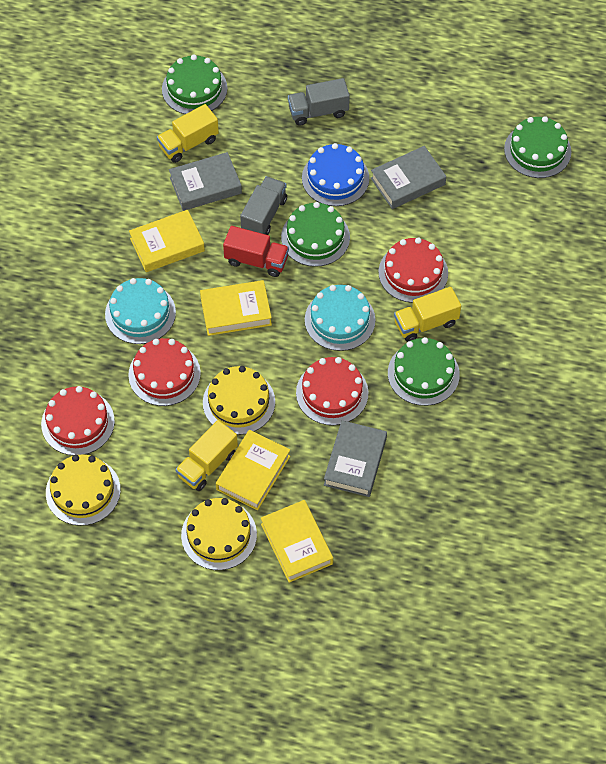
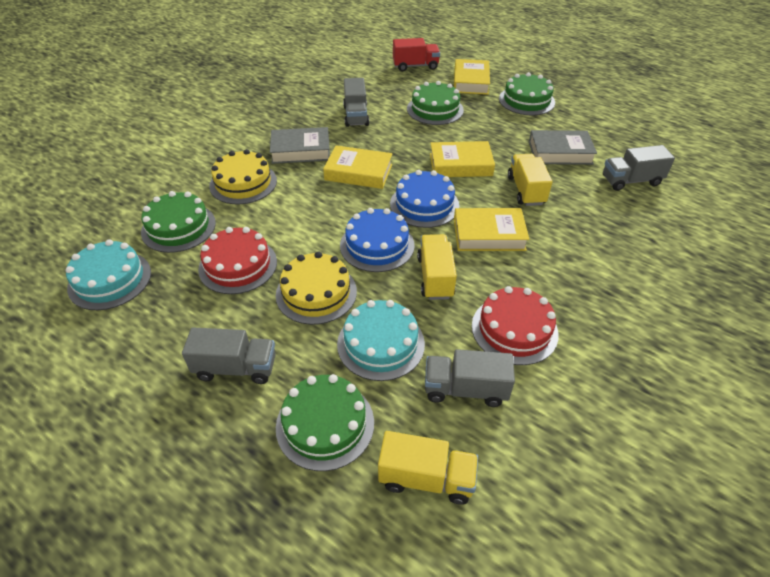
blue cake: [302,143,369,206] = 1 -> [340,208,415,272] [390,170,459,228] = 2
grey book: [169,152,242,211] [324,420,387,497] [371,146,446,209] = 3 -> [270,127,330,164] [529,130,597,165] = 2
grey truck: [240,176,287,235] [288,78,350,126] = 2 -> [182,328,276,384] [343,78,369,127] [425,349,515,407] [603,145,675,191] = 4
red cake: [41,386,115,455] [128,338,201,406] [296,357,368,425] [378,237,448,303] = 4 -> [198,227,277,294] [472,286,559,365] = 2
yellow cake: [46,454,121,526] [181,498,257,570] [203,366,275,435] = 3 -> [209,149,277,204] [276,252,357,325] = 2

